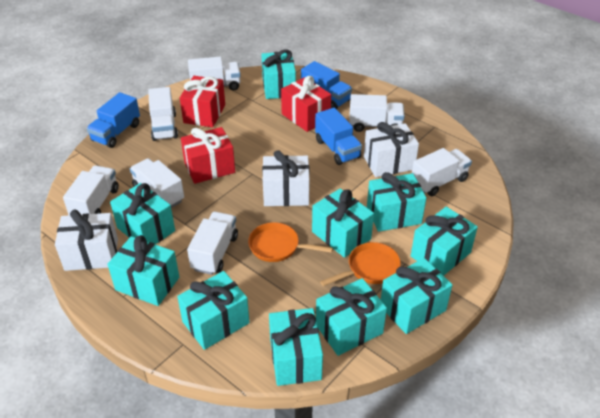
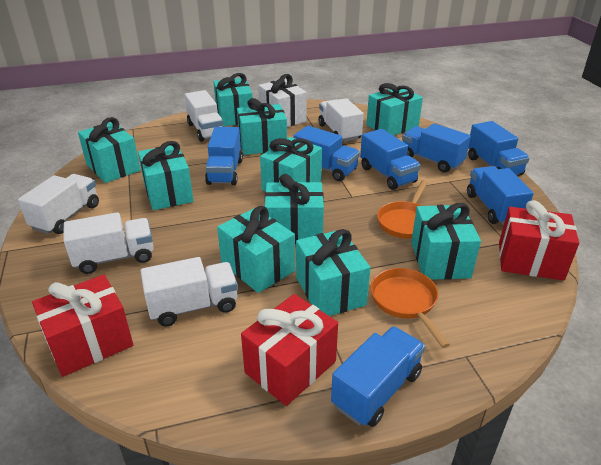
blue truck: [87,92,140,148] [301,61,352,109] [315,108,362,165] = 3 -> [205,127,243,185] [294,126,360,181] [331,326,425,427] [360,129,421,190] [402,123,471,173] [467,166,534,225] [468,121,530,176] = 7
white gift: [55,209,118,271] [262,150,310,206] [364,122,419,177] = 3 -> [258,74,307,127] = 1
white truck: [63,166,119,215] [130,158,184,208] [148,87,178,141] [187,212,238,275] [188,57,241,90] [350,94,405,132] [412,148,472,196] = 7 -> [18,174,99,234] [63,212,154,274] [141,257,238,326] [185,90,223,142] [318,98,364,142] = 5

